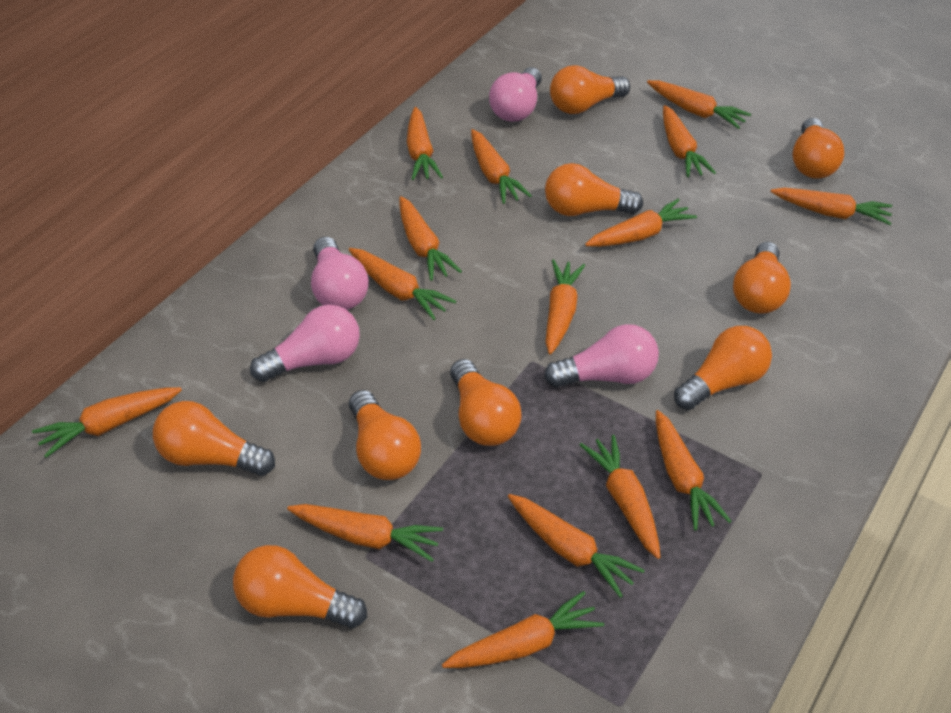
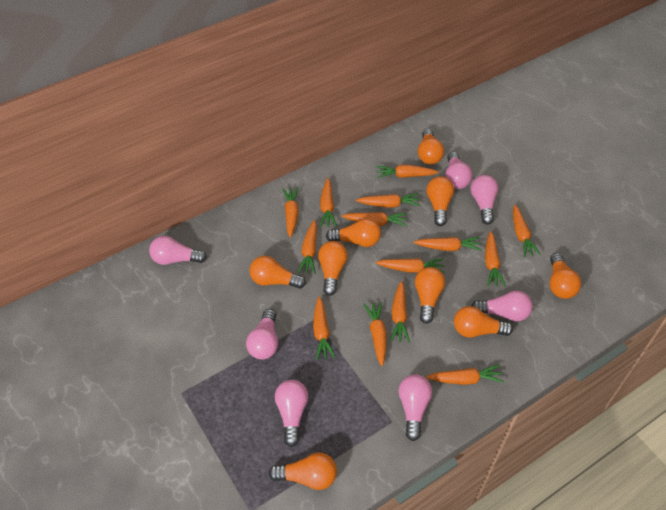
orange carrot: [32,387,182,458] [287,504,443,562] [348,248,456,320] [399,196,462,281] [407,107,443,180] [442,591,604,668] [471,129,532,204] [508,494,645,598] [545,259,585,355] [580,435,660,559] [585,199,697,247] [647,80,751,129] [656,410,731,531] [663,105,716,177] [771,188,892,225] = 15 -> [282,187,299,238] [298,220,317,274] [313,296,336,360] [320,178,337,227] [342,212,407,226] [356,193,421,208] [363,302,387,366] [376,165,439,178] [376,258,445,273] [390,281,410,342] [413,237,482,251] [426,365,504,385] [485,231,506,286] [513,205,541,257] = 14
pink light bulb: [250,305,360,382] [311,237,369,310] [489,67,542,122] [544,324,659,388] = 4 -> [149,236,207,265] [246,309,278,360] [275,380,308,447] [398,374,432,441] [445,152,472,189] [470,175,498,225] [471,291,533,321] = 7

